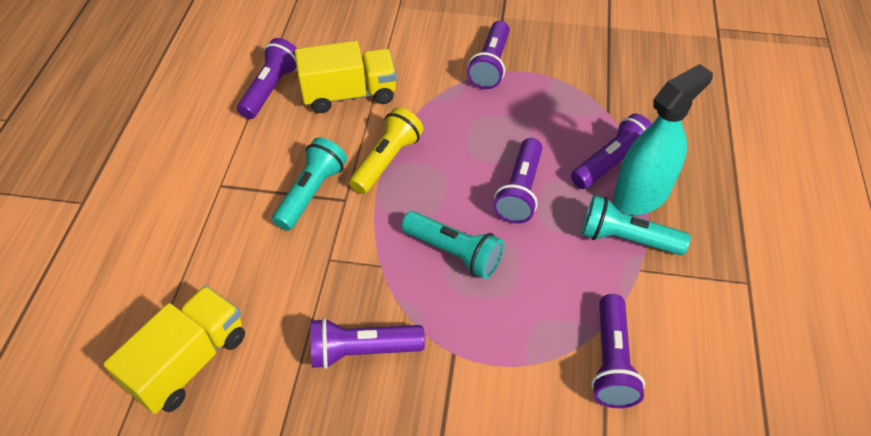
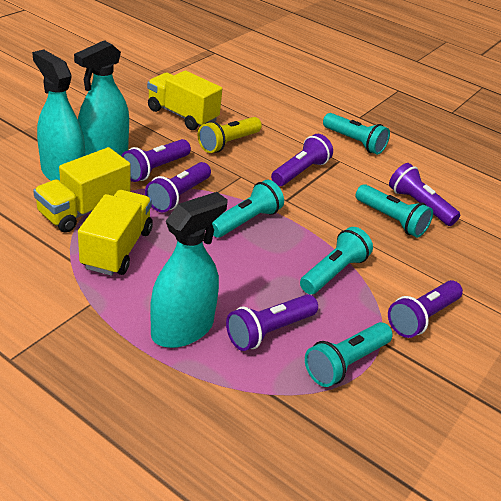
turquoise flashlight: [272,137,347,231] [401,211,504,279] [582,195,691,255] = 3 -> [212,180,284,238] [300,227,373,294] [305,322,393,387] [323,113,390,155] [356,184,433,238] = 5
turquoise spray bottle: [613,64,713,215] = 1 -> [32,50,85,181] [74,40,129,156] [150,192,228,348] = 3
yellow truck: [103,286,245,414] [295,41,397,113] = 2 -> [33,147,131,233] [78,190,153,276] [147,70,222,130] = 3

